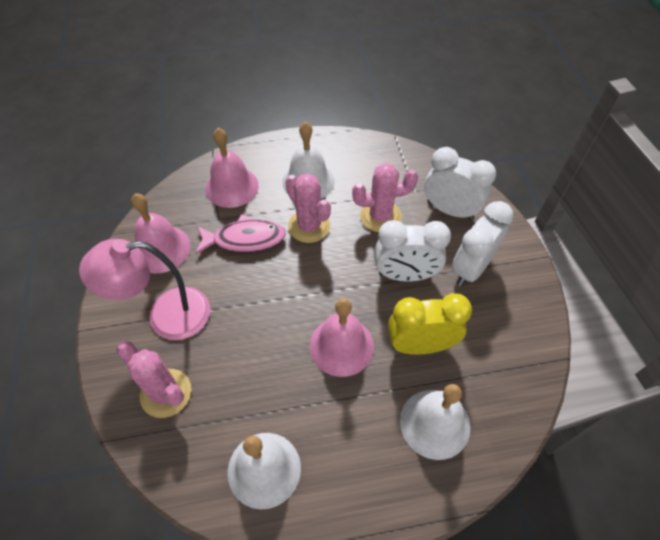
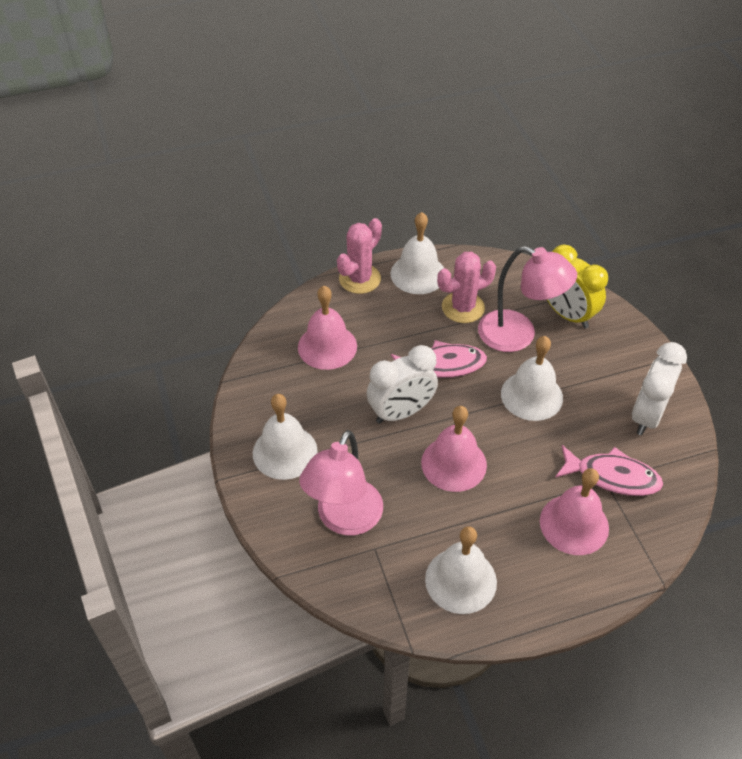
pink cactus: [116,341,191,418] [285,174,331,243] [352,163,418,232] = 3 -> [337,218,382,294] [437,252,496,323] = 2
pink fish: [195,214,286,255] = 1 -> [391,340,487,378] [555,445,663,496] = 2
pink lamp: [79,239,210,340] = 1 -> [299,430,383,535] [478,246,577,352] = 2
white bell: [228,433,301,509] [282,121,335,199] [400,384,470,460] = 3 -> [253,394,318,480] [391,212,444,294] [425,526,497,614] [501,336,563,421] = 4
white clock: [375,220,451,282] [424,147,496,220] [452,201,513,286] = 3 -> [367,345,438,424] [632,342,687,435] = 2

